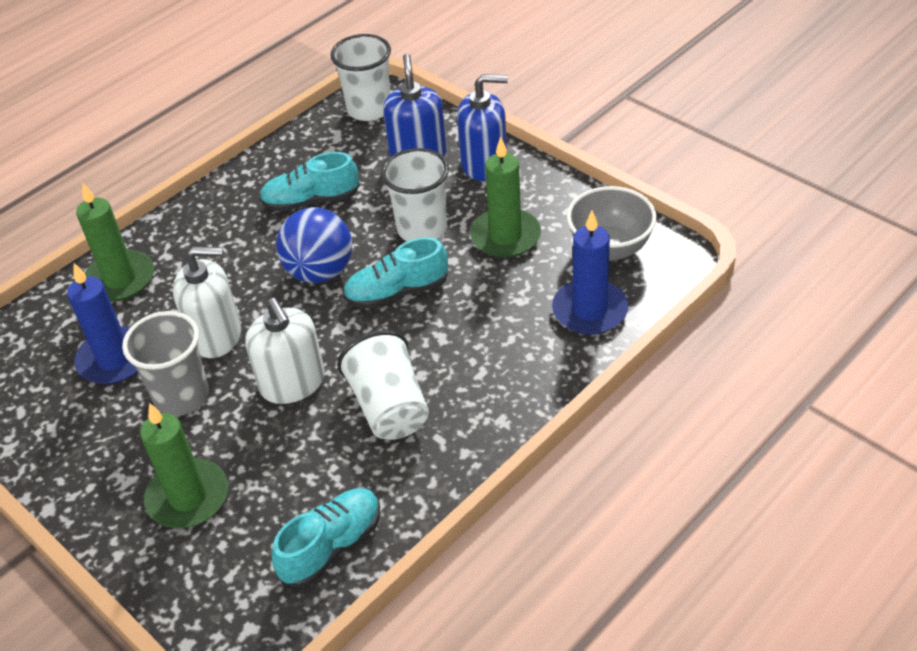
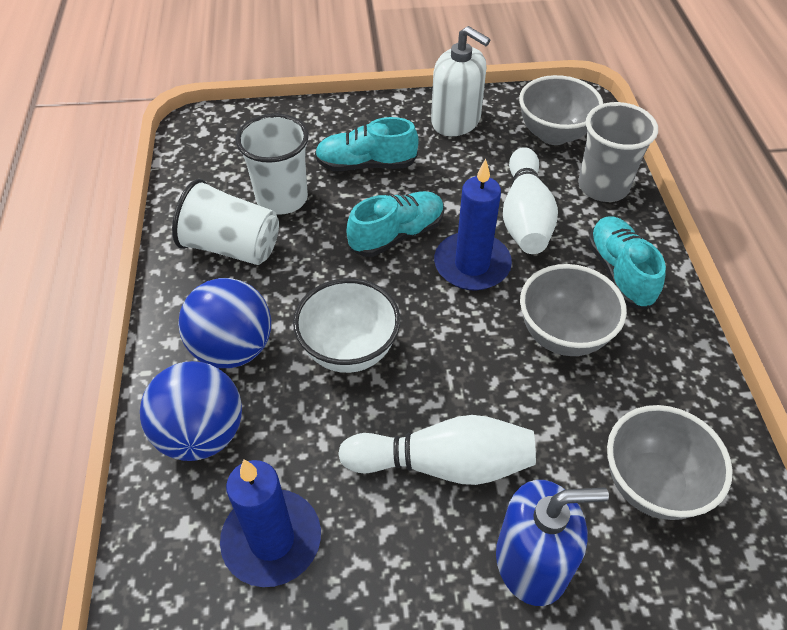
blue ball: [276,207,352,283] = 1 -> [140,361,242,461] [178,278,271,368] = 2
blue soap dispenser: [383,54,447,157] [457,74,508,181] = 2 -> [496,480,609,606] = 1
green candle: [76,183,154,302] [140,403,228,528] [470,137,541,258] = 3 -> none = 0
grey bowl: [567,186,657,261] = 1 -> [519,75,603,145] [520,264,627,356] [607,405,733,520] = 3
white bowl: none = 0 -> [293,278,400,373] = 1
white bowling pin: none = 0 -> [338,415,536,485] [503,147,558,254] = 2
white cup: [330,34,391,121] [337,330,429,440] [381,148,449,241] = 3 -> [172,179,279,265] [236,113,309,215] = 2
white soap dispenser: [173,247,241,358] [245,298,325,404] = 2 -> [431,26,490,136] = 1

